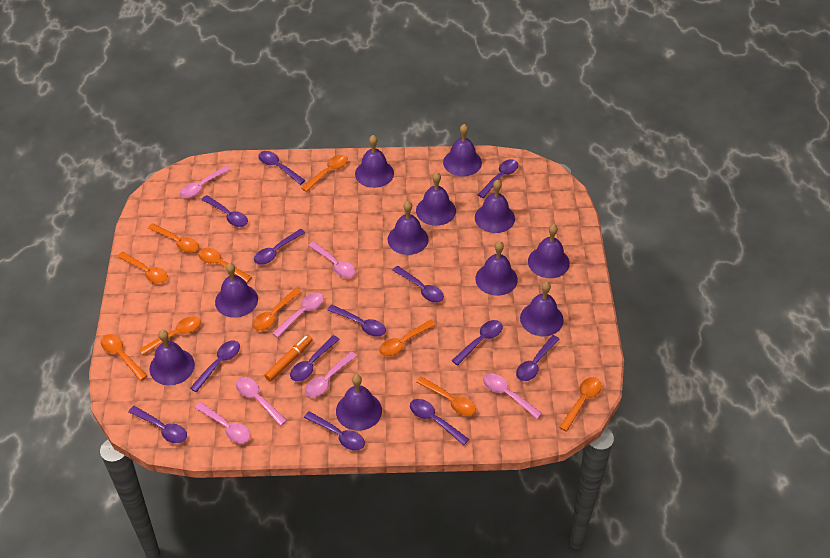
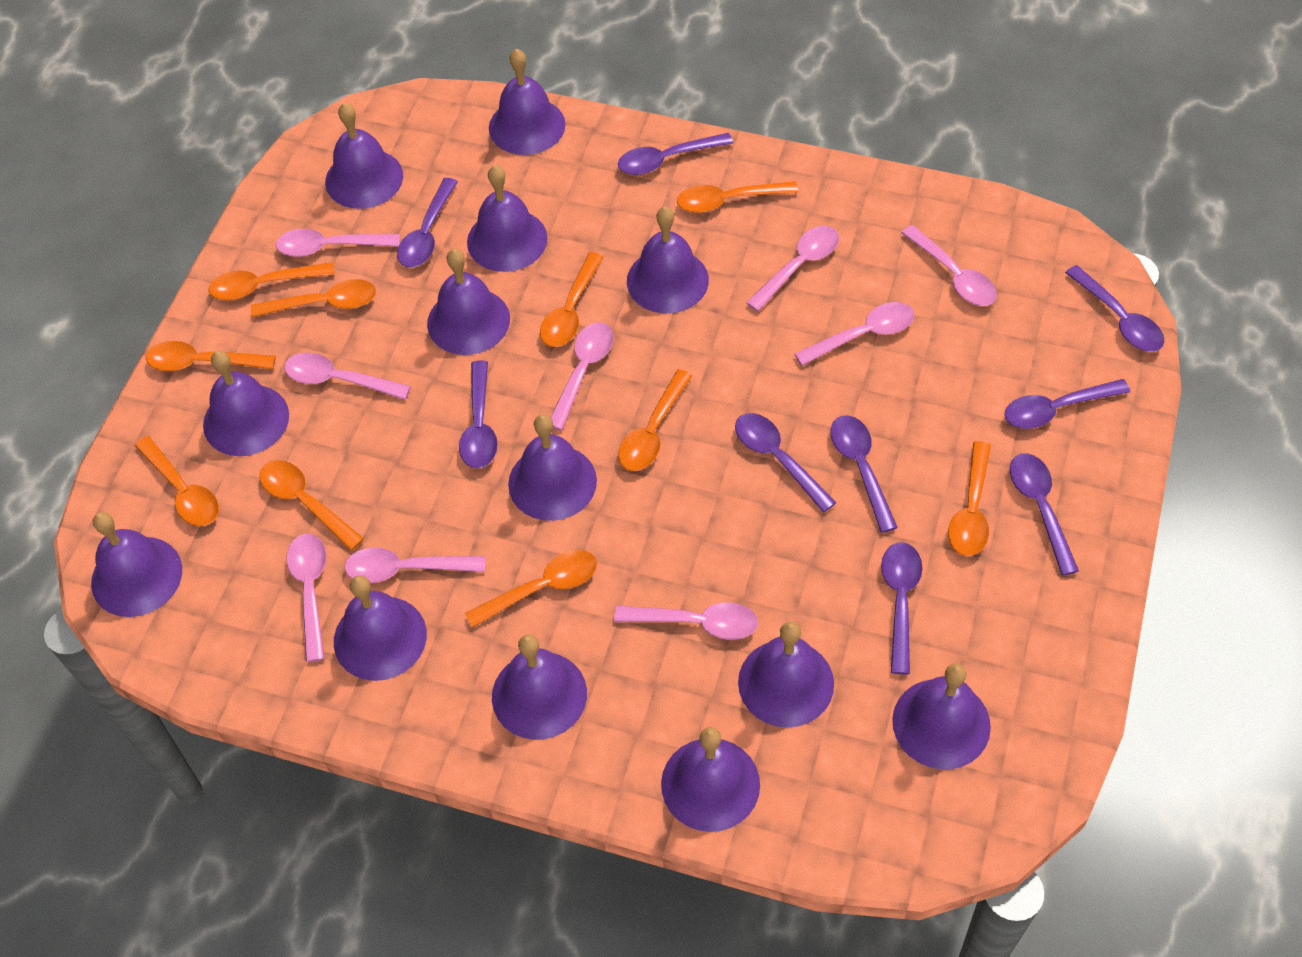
orange marker: [264,335,313,381] = 1 -> none = 0
pink spoon: [180,166,231,198] [194,402,250,443] [236,377,287,426] [272,293,324,338] [305,352,357,397] [308,241,355,278] [483,373,542,419] = 7 -> [276,229,400,257] [284,352,411,400] [286,534,327,662] [344,548,485,583] [550,322,614,430] [614,603,758,640] [746,226,839,312] [794,302,915,366] [901,225,997,306] = 9
purple bell: [149,330,195,385] [215,263,258,318] [336,374,382,431] [355,135,394,188] [388,201,429,255] [416,172,456,226] [443,124,482,177] [475,180,515,233] [475,241,518,296] [520,281,564,336] [528,224,570,278] = 11 -> [91,512,182,617] [203,351,289,456] [325,103,403,209] [334,575,427,681] [427,249,510,355] [467,165,548,272] [489,49,566,155] [492,634,587,740] [508,414,597,521] [627,207,709,313] [661,727,760,832] [738,621,834,728] [892,663,991,769] = 13
purple spoon: [129,406,187,443] [190,340,240,392] [201,195,248,227] [254,229,305,265] [258,151,305,185] [290,335,340,382] [304,411,365,450] [328,305,386,337] [392,266,444,303] [410,399,469,445] [451,320,503,366] [478,159,518,198] [516,335,560,381] = 13 -> [397,178,458,268] [459,360,498,468] [618,133,733,175] [735,413,836,513] [831,415,898,533] [881,542,922,674] [1004,379,1130,429] [1010,453,1079,575] [1065,265,1165,352] = 9

